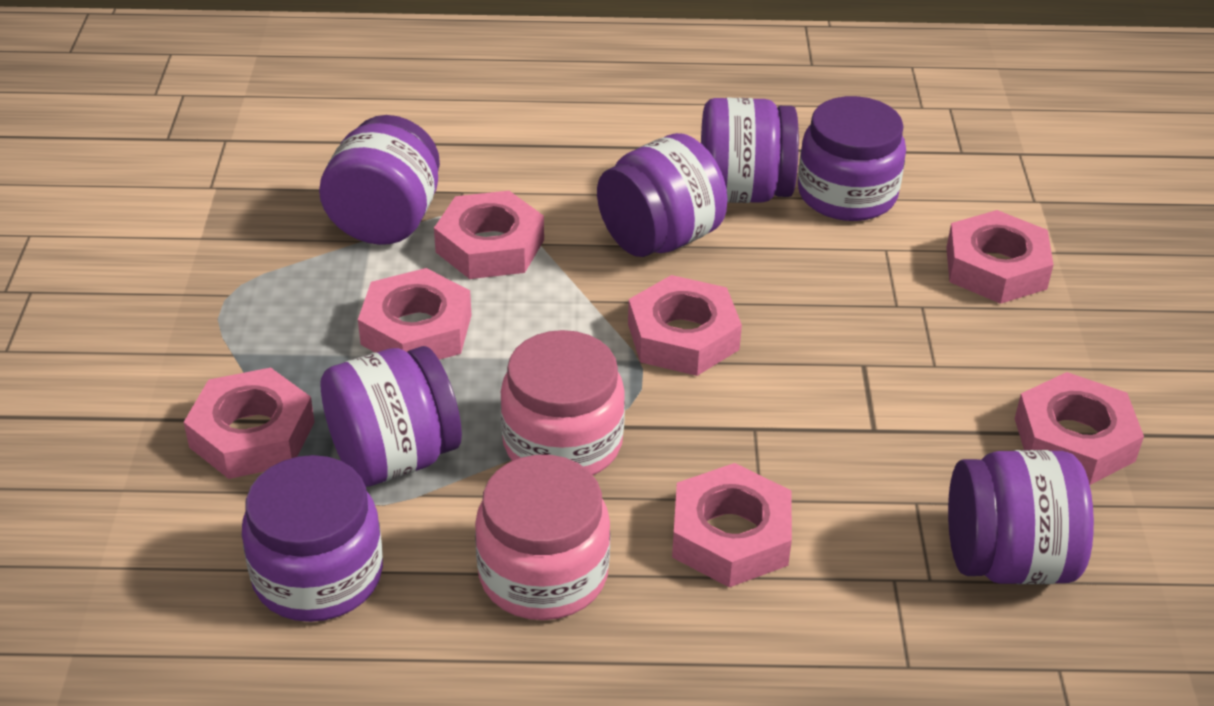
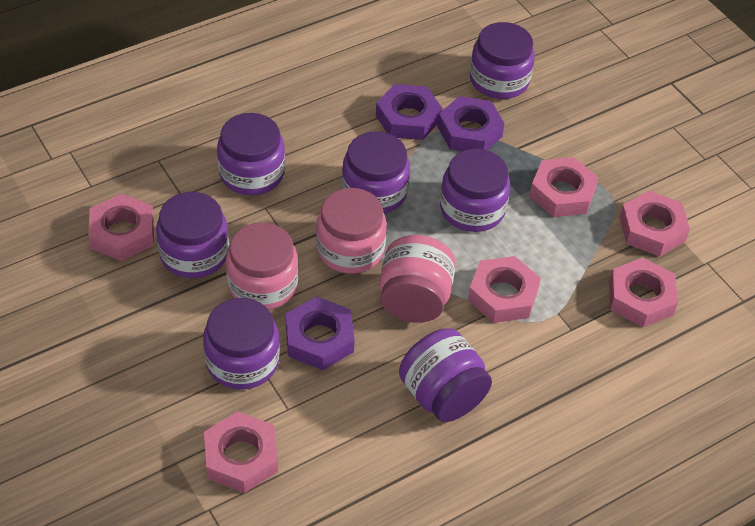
pink jar: [475,455,611,620] [500,330,625,475] = 2 -> [226,222,298,310] [316,188,387,274] [379,235,456,323] = 3
pink nut: [184,368,314,479] [358,268,472,360] [434,191,544,279] [628,275,742,376] [672,463,792,587] [946,210,1054,304] [1015,372,1144,485] = 7 -> [88,194,154,261] [204,411,278,493] [468,256,541,323] [529,157,599,217] [609,258,678,327] [620,191,690,256] = 6
purple nut: none = 0 -> [286,296,355,370] [376,84,442,140] [437,96,505,151] = 3

